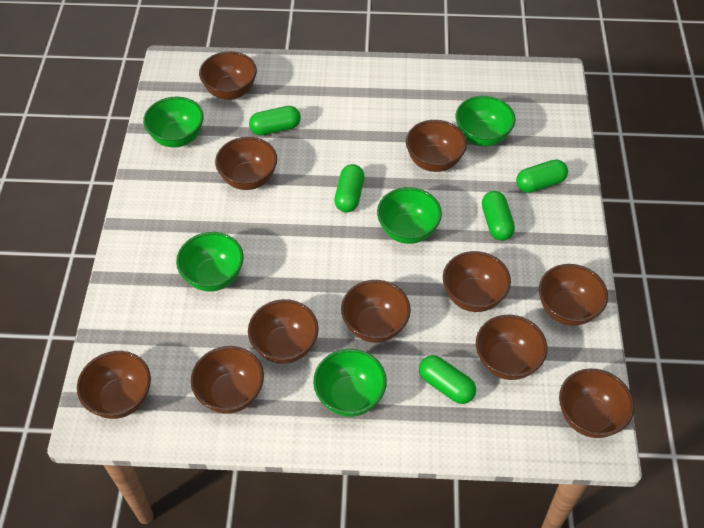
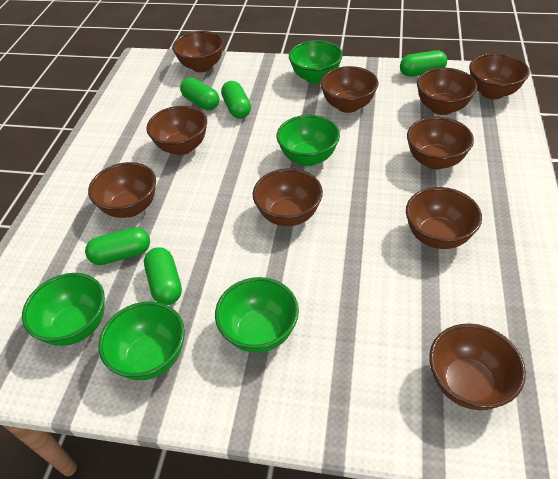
brown bowl: [77,351,151,419] [191,346,264,414] [199,51,257,100] [215,137,277,190] [248,299,319,364] [341,280,411,343] [406,120,467,172] [443,251,511,312] [476,315,547,380] [539,264,608,326] [559,369,634,438] = 11 -> [88,162,156,218] [146,106,207,155] [172,31,224,72] [253,168,323,226] [320,66,379,113] [406,187,482,249] [407,117,474,170] [417,68,477,115] [429,323,526,410] [469,53,530,99] = 10

